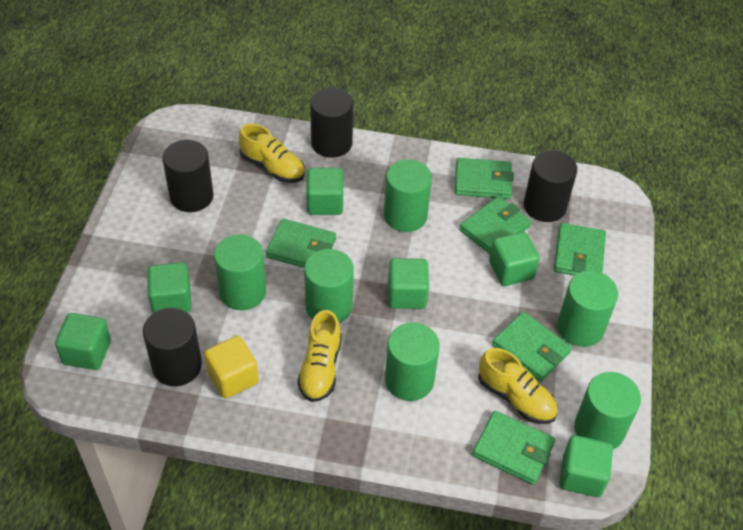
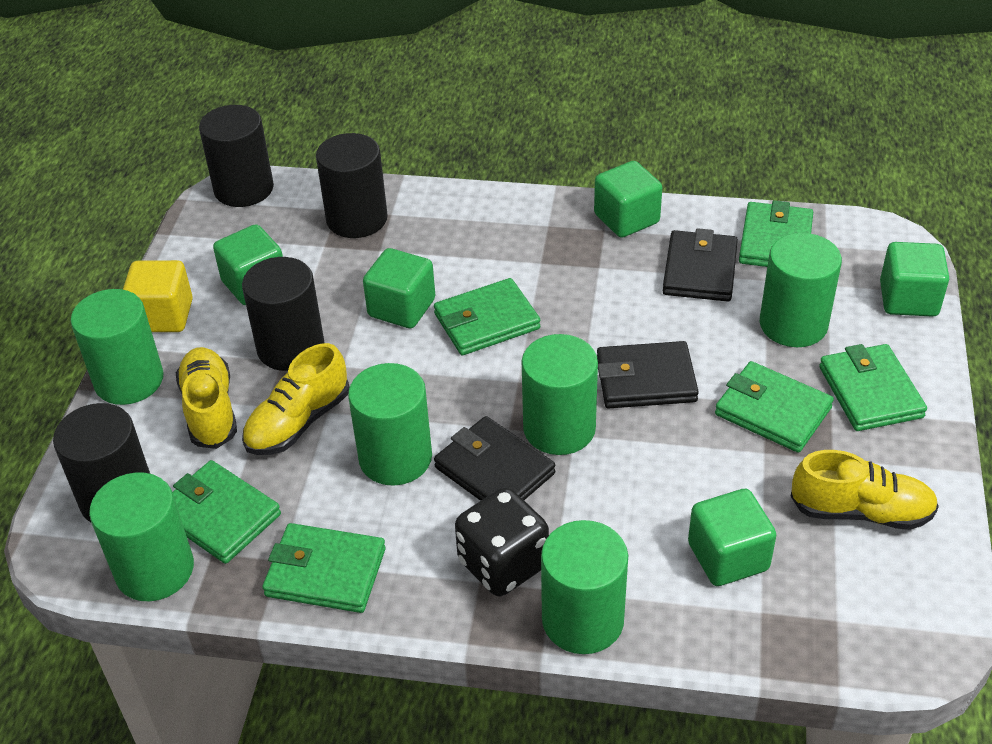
black dice: none = 0 -> [455,487,549,596] = 1
black wallet: none = 0 -> [434,416,555,501] [597,341,699,409] [663,228,738,301] = 3
green cube: [55,313,111,370] [147,262,191,313] [306,168,343,215] [388,258,429,309] [489,232,540,286] [560,435,613,497] = 6 -> [213,224,283,305] [363,248,435,328] [594,161,662,238] [688,489,776,586] [880,242,949,317] = 5

